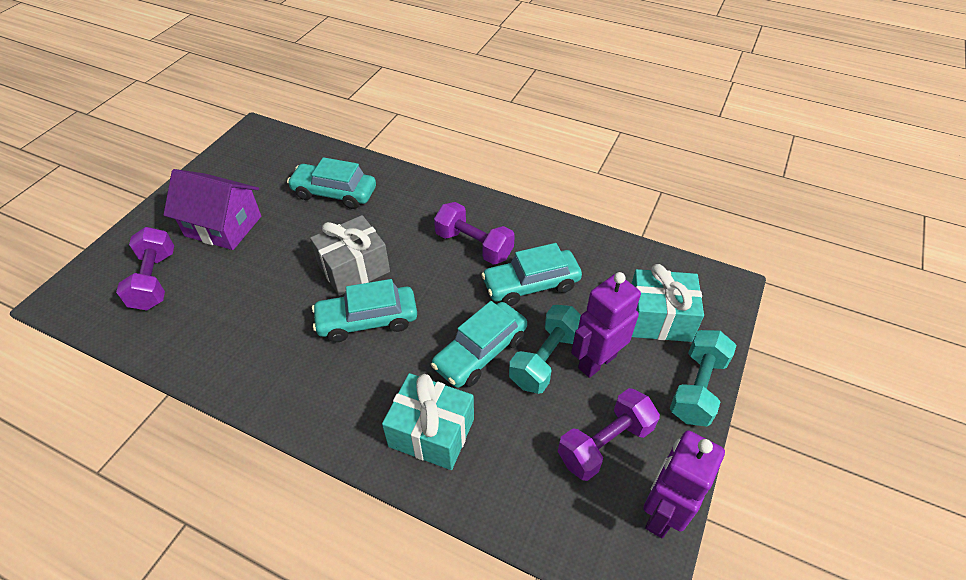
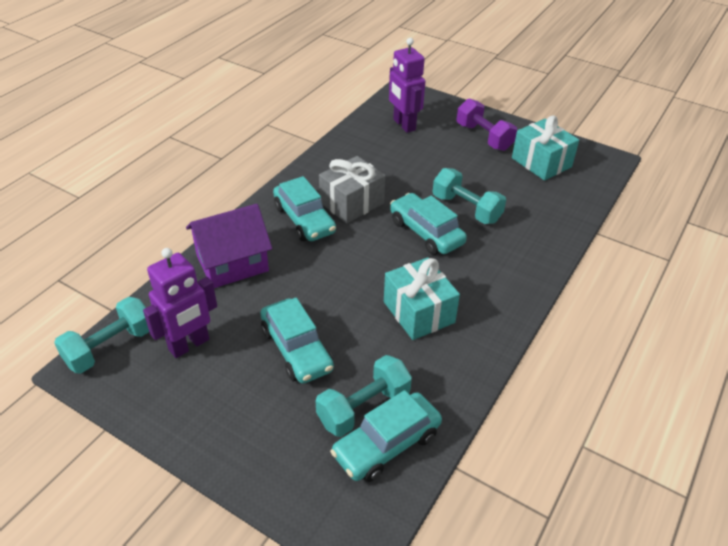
purple dumbbell: [116,227,174,310] [434,202,515,265] [558,388,660,481] = 3 -> [457,98,517,151] = 1
turquoise dumbbell: [509,305,581,394] [670,330,736,427] = 2 -> [54,297,149,374] [316,355,412,437] [433,168,506,224] = 3

